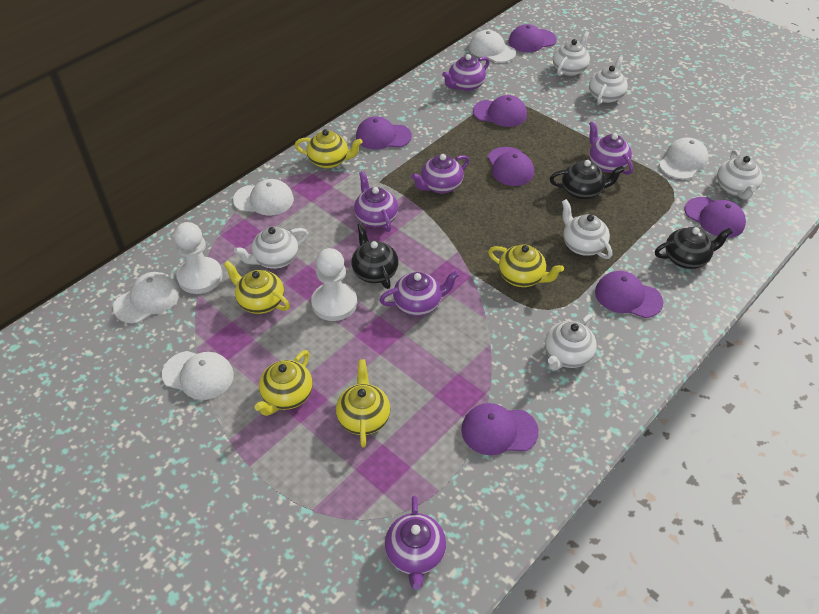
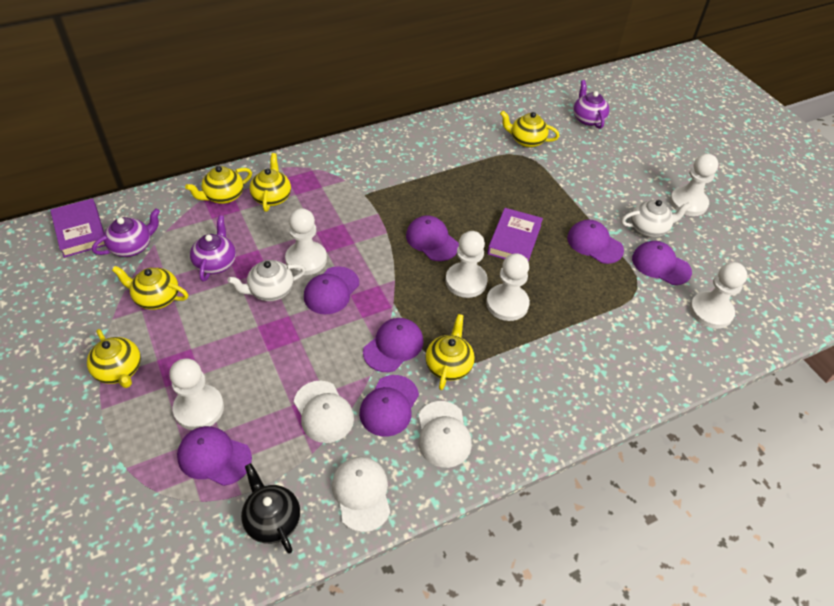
black teapot: [352,223,399,289] [550,160,624,200] [655,227,733,269] = 3 -> [241,463,300,554] = 1
purple book: none = 0 -> [50,199,105,258] [487,208,543,262] = 2
purple teapot: [354,171,398,232] [380,271,459,316] [385,496,446,590] [411,154,469,193] [442,54,489,91] [589,121,633,175] = 6 -> [92,208,160,257] [190,215,236,282] [573,80,609,129] = 3
white cap: [113,272,180,323] [162,351,234,400] [233,179,294,216] [469,30,516,63] [659,138,709,179] = 5 -> [294,381,354,443] [332,457,390,532] [418,401,472,468] = 3
white pawn: [174,222,223,294] [311,248,357,321] = 2 -> [169,359,224,430] [285,208,327,275] [445,231,488,298] [486,253,530,321] [670,153,718,216] [690,262,747,329] = 6
white teapot: [234,227,308,269] [545,314,597,371] [553,31,590,76] [562,199,612,259] [589,56,628,104] [717,150,762,199] = 6 -> [227,260,306,301] [621,200,691,237] = 2
yellow teapot: [223,261,290,314] [255,350,313,416] [295,129,363,168] [336,359,390,447] [488,244,564,287] = 5 -> [87,329,141,388] [112,266,188,310] [185,166,252,204] [250,153,291,212] [425,314,475,390] [500,111,559,148] = 6

